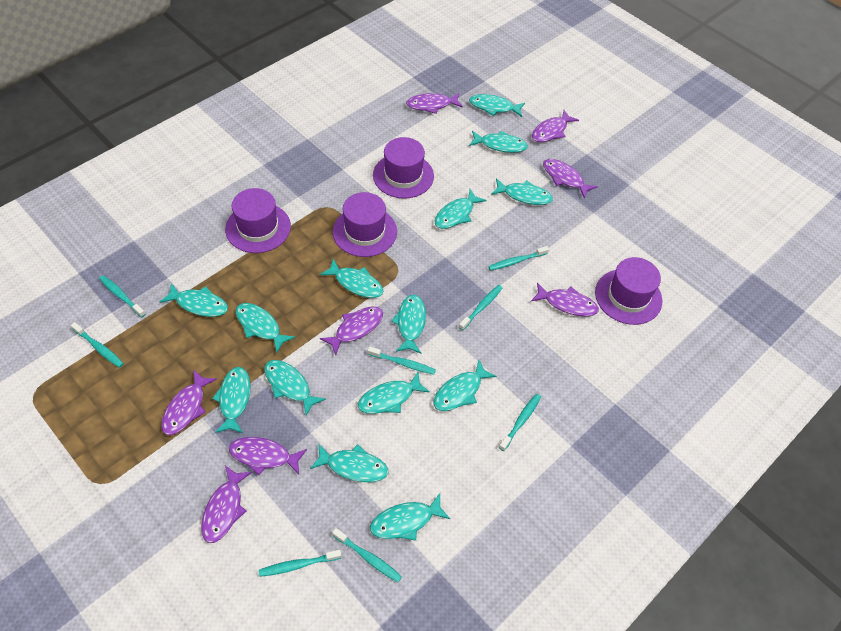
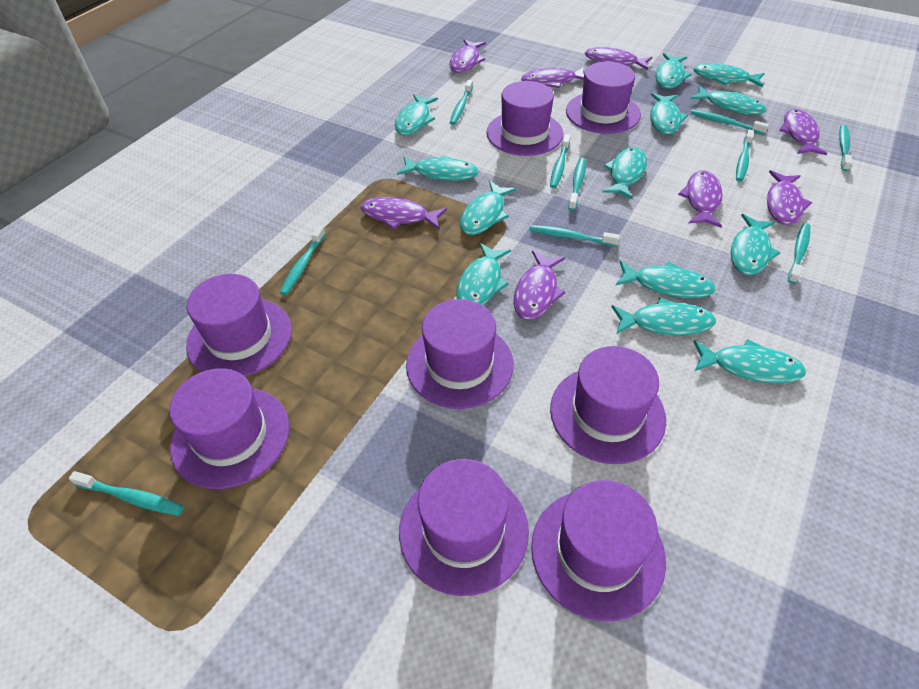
purple hat: [225,188,291,253] [333,192,397,257] [373,137,434,199] [595,257,662,325] = 4 -> [169,368,289,489] [186,274,292,376] [399,459,529,596] [406,299,513,409] [486,81,563,156] [531,480,666,621] [550,346,666,464] [566,62,641,134] = 8
turquoise fish: [160,283,228,317] [212,367,251,433] [236,303,295,353] [264,360,326,416] [310,444,388,482] [320,259,383,298] [358,372,430,414] [370,493,450,541] [391,295,426,353] [433,360,497,411] [435,189,486,229] [469,94,525,117] [469,131,528,153] [491,178,553,205] = 14 -> [395,94,438,136] [397,155,479,181] [456,243,511,305] [460,181,517,235] [602,147,647,199] [612,297,716,336] [615,260,716,298] [650,93,688,135] [655,53,692,89] [690,86,767,115] [693,63,765,87] [694,339,806,384] [731,214,780,275] = 13
turquoise toothbrush: [71,322,124,368] [99,275,146,318] [259,550,342,577] [332,528,402,582] [367,346,436,375] [459,285,502,331] [488,246,549,271] [499,394,541,451] = 8 -> [69,471,184,516] [280,226,326,295] [450,80,473,125] [529,225,620,247] [550,134,571,188] [568,158,586,211] [691,110,769,134] [736,129,754,182] [788,223,810,284] [839,125,852,171] = 10

